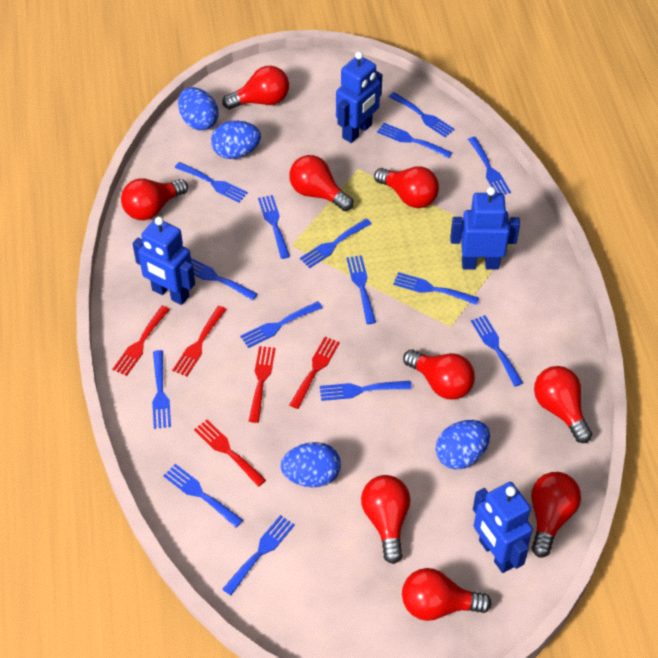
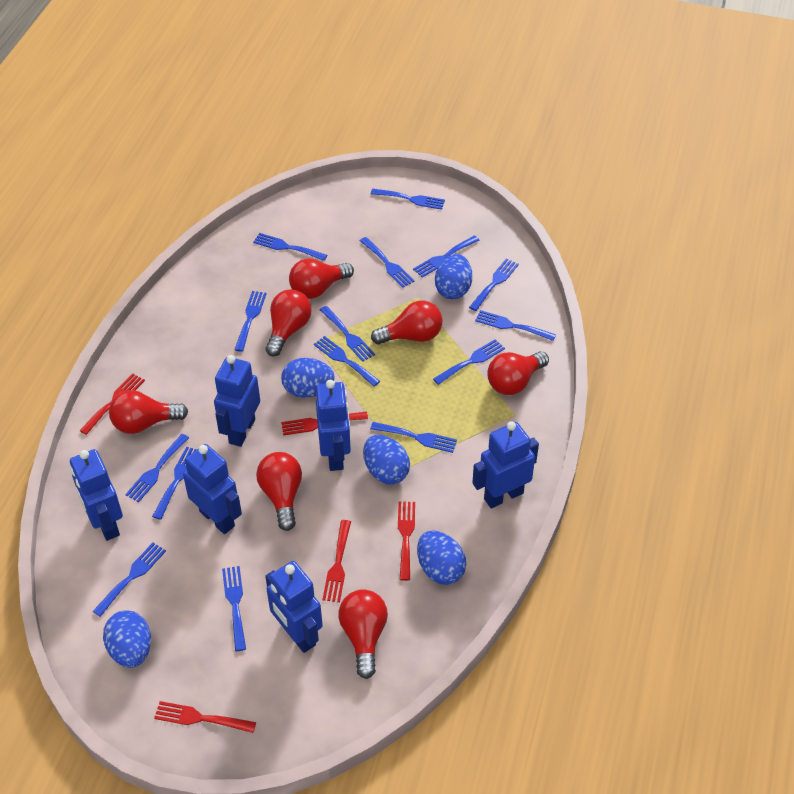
blue egg: [178,87,218,130] [211,121,261,159] [281,442,341,487] [436,420,490,470] = 4 -> [103,610,151,668] [281,358,335,398] [363,435,410,484] [417,531,466,585] [435,254,472,299] = 5
blue robot: [133,216,195,305] [336,51,382,143] [450,187,520,270] [473,482,533,573] = 4 -> [70,449,123,541] [183,444,242,534] [214,355,260,447] [265,561,323,653] [316,380,351,471] [472,421,539,508] = 6
red light bulb: [121,178,188,220] [222,66,289,109] [289,155,354,211] [361,475,410,564] [374,166,439,208] [402,568,492,621] [403,349,475,400] [531,472,581,558] [534,366,592,443] = 9 -> [109,390,188,434] [256,452,302,531] [266,289,311,357] [289,259,354,299] [339,589,388,679] [371,300,442,344] [487,351,549,395] = 7

